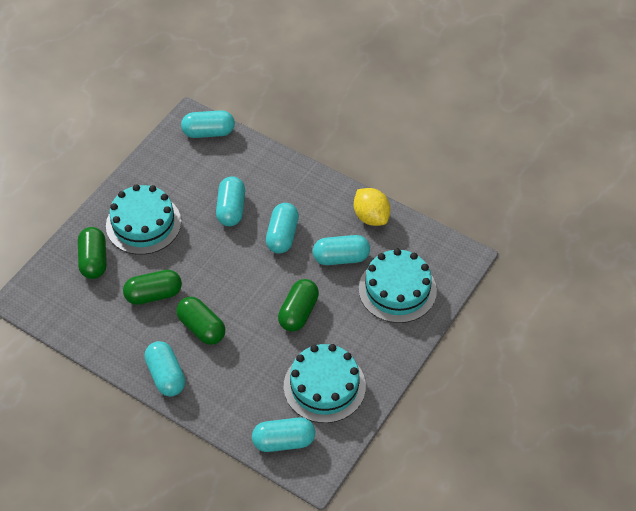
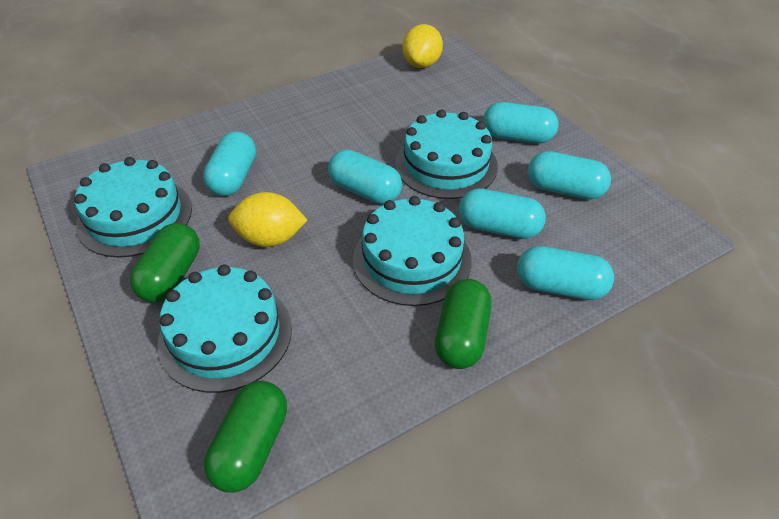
green capsule: [78,227,107,279] [123,270,182,305] [176,297,225,345] [278,279,319,332] = 4 -> [130,223,200,303] [204,381,287,492] [435,279,492,369] = 3
turquoise cake: [106,184,181,255] [284,344,366,423] [359,248,437,323] = 3 -> [74,157,192,258] [157,264,292,393] [353,196,472,306] [395,110,498,199] = 4
yellow lemon: [354,188,390,226] = 1 -> [228,192,307,247] [402,24,443,68] = 2

